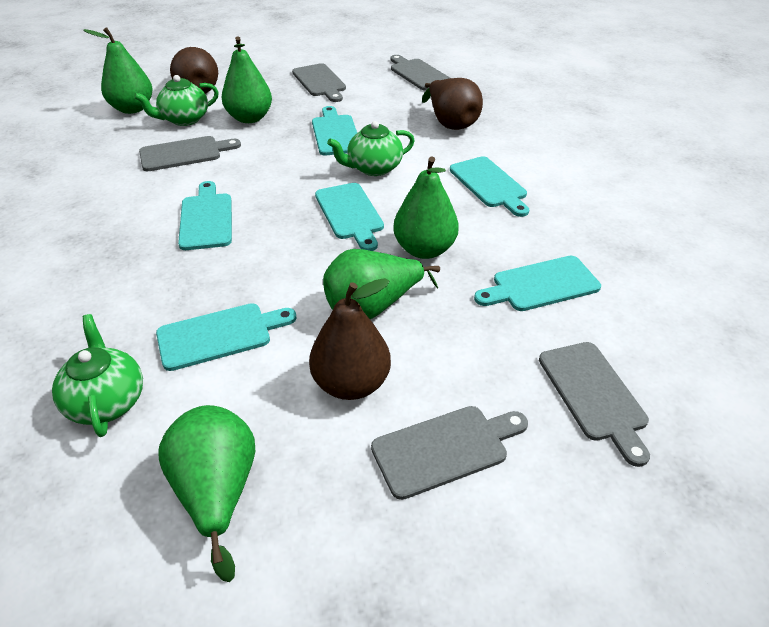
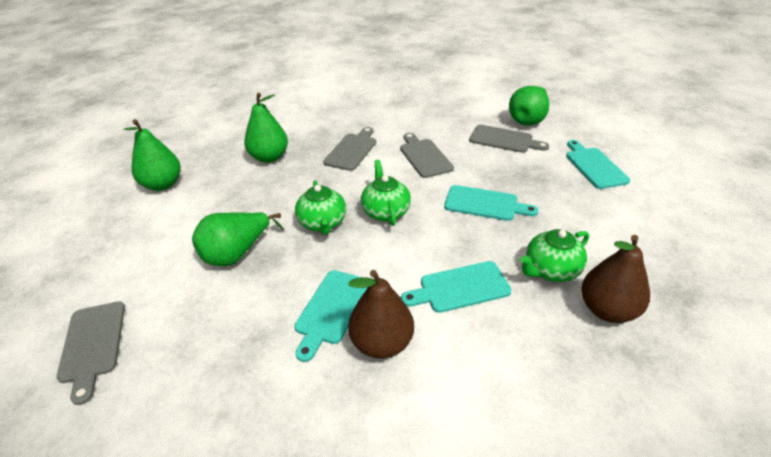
brown pear: [170,47,218,94] [309,278,391,400] [422,78,483,130] = 3 -> [348,270,414,359] [582,235,650,323] = 2
green pear: [83,27,152,114] [158,405,255,582] [222,36,272,123] [323,249,440,319] [393,156,459,259] = 5 -> [123,119,181,191] [192,212,284,266] [244,93,288,163] [509,86,549,126] = 4
grey cutting board: [139,136,241,171] [292,63,346,102] [371,406,528,500] [390,55,450,90] [539,342,650,467] = 5 -> [57,301,125,405] [323,127,376,171] [400,133,454,178] [469,125,549,153] = 4
turquoise cutting board: [156,303,297,371] [178,181,232,250] [312,106,357,155] [315,183,384,251] [450,156,529,217] [474,256,601,311] = 6 -> [294,270,368,362] [401,261,512,313] [444,185,539,221] [566,140,630,189] = 4

